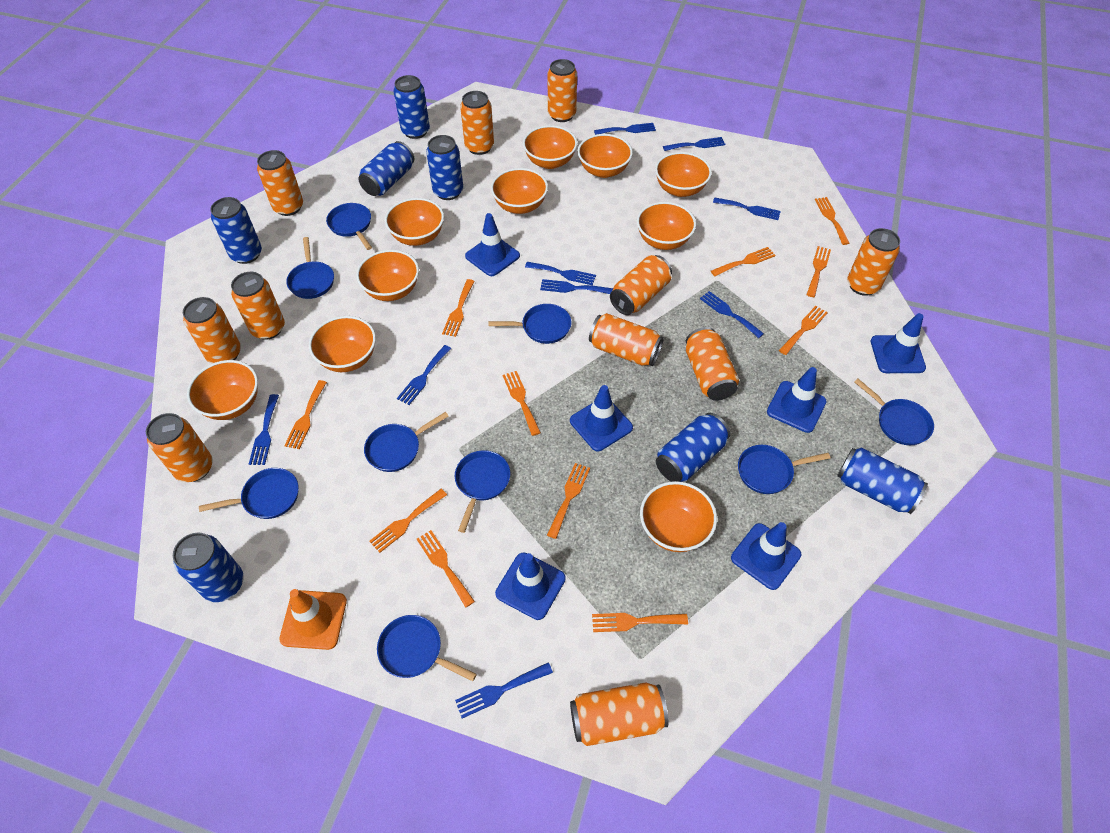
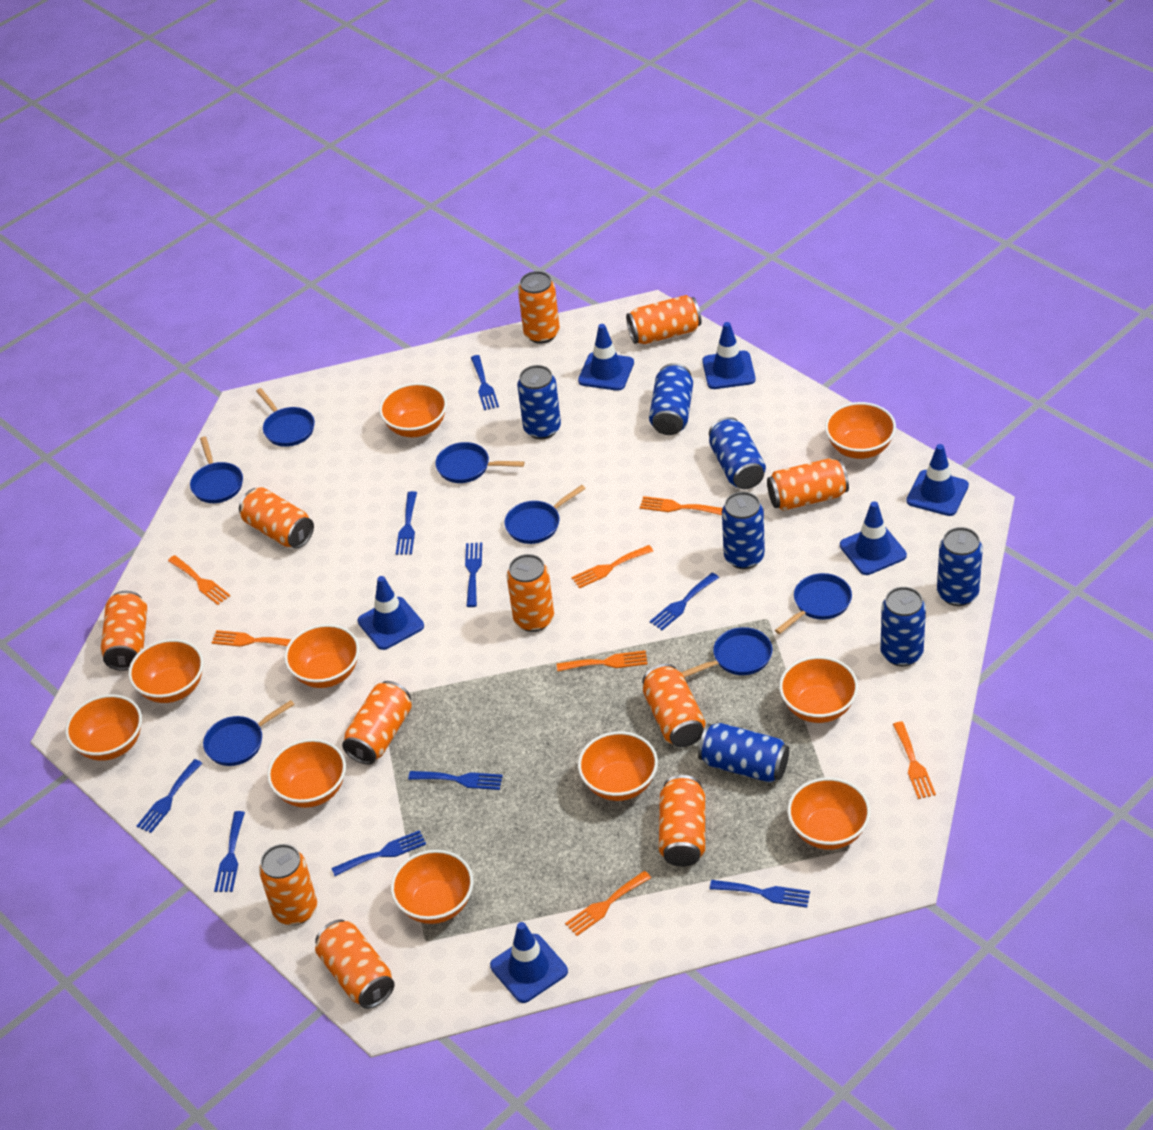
blue pan: [199,468,299,519] [286,237,334,299] [326,203,372,250] [364,412,449,472] [377,615,477,681] [455,450,510,533] [488,304,571,344] [738,445,830,494] [854,379,934,445] = 9 -> [190,437,243,503] [203,700,295,766] [256,388,315,447] [435,442,524,483] [505,485,586,544] [681,627,773,678] [775,573,852,634] = 7
orange fork: [284,380,327,449] [369,489,447,553] [417,530,475,608] [442,279,475,337] [503,371,541,436] [547,463,590,539] [592,613,688,632] [711,247,776,276] [779,306,828,355] [806,246,831,297] [815,197,850,245] = 11 -> [168,555,230,605] [212,630,292,647] [557,650,647,671] [565,871,651,936] [572,545,653,588] [640,496,722,515] [893,721,936,799] = 7
orange traffic cone: [279,589,347,650] = 1 -> none = 0

